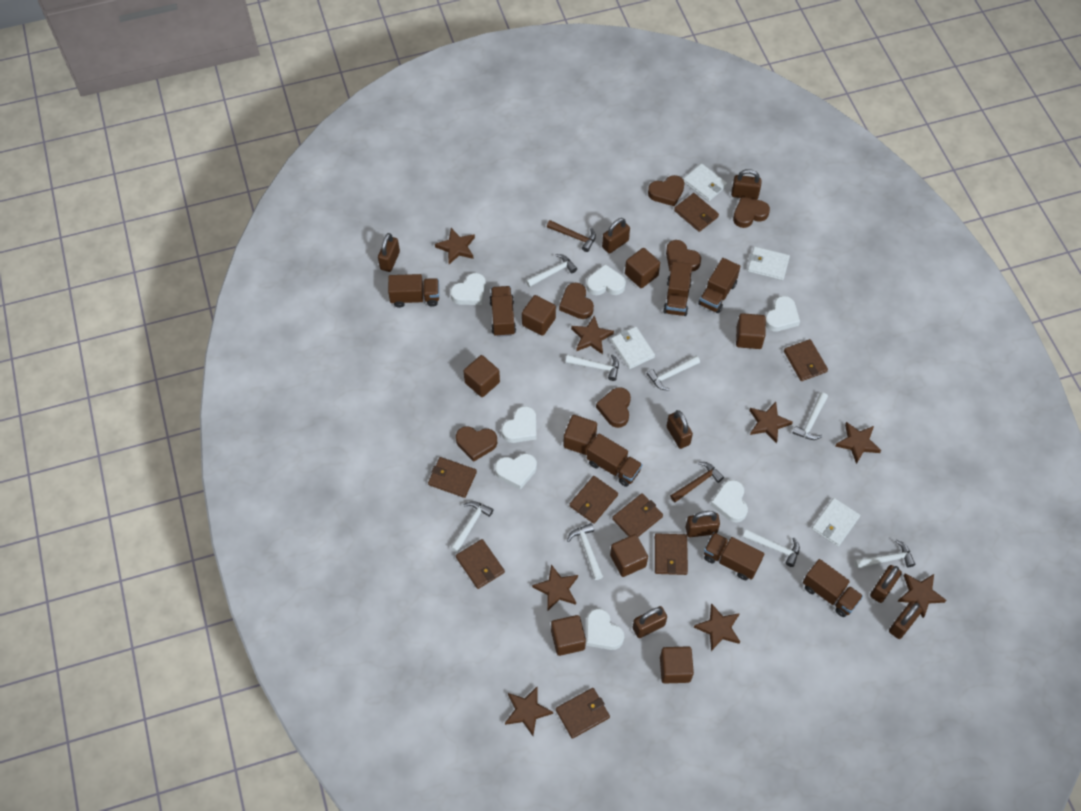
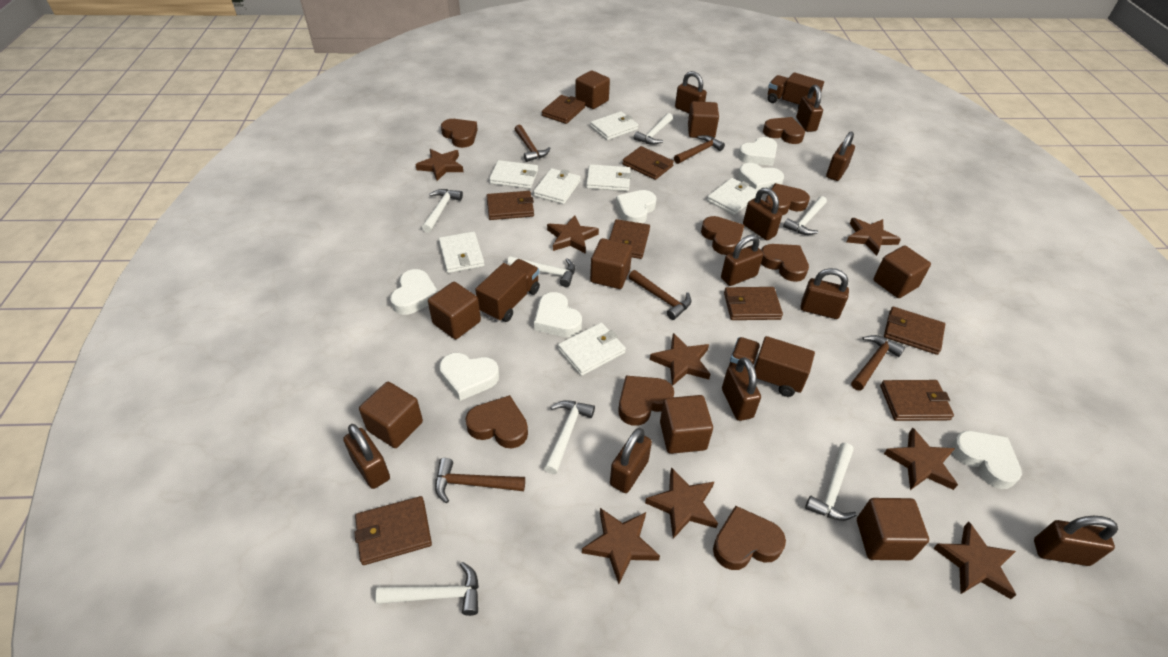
brown hammer: [547,220,596,252] [670,462,724,502] = 2 -> [435,458,525,503] [514,124,550,162] [629,270,691,320] [674,135,725,164] [851,335,905,391] = 5
brown heart: [456,426,497,462] [559,283,594,319] [596,387,631,428] [648,175,685,207] [666,240,701,271] [733,197,770,228] = 6 -> [441,119,478,148] [466,395,528,449] [618,376,674,426] [701,216,744,255] [713,506,786,570] [761,244,809,282] [763,117,805,144] [765,183,810,215] = 8
brown padlock: [378,233,400,272] [602,218,630,254] [633,606,667,638] [667,410,693,449] [686,511,720,537] [731,169,762,200] [870,565,902,603] [889,602,922,639] = 8 -> [343,424,390,489] [610,428,652,493] [675,71,707,113] [721,235,763,286] [722,357,761,421] [743,188,782,240] [796,85,823,132] [800,268,849,319] [826,131,855,181] [1034,516,1118,566] = 10
brown truck: [388,274,439,308] [489,286,516,337] [587,434,642,487] [663,261,692,316] [698,258,740,313] [704,532,764,580] [803,559,863,617] = 7 -> [475,259,540,322] [729,336,815,397] [768,72,824,108] = 3
white hammer: [450,501,494,553] [526,254,577,287] [566,354,619,381] [567,523,603,580] [647,356,700,391] [743,529,800,567] [792,392,828,440] [855,540,915,569] = 8 -> [375,562,479,616] [422,189,463,233] [507,256,575,287] [544,400,595,474] [634,113,673,145] [783,196,827,235] [805,443,857,521] = 7
white wallet: [611,327,655,369] [683,163,727,201] [747,247,790,280] [812,498,860,547] = 4 -> [439,231,485,273] [489,160,538,189] [533,168,581,204] [558,323,626,376] [586,164,631,191] [590,111,638,140] [707,178,758,215] = 7

